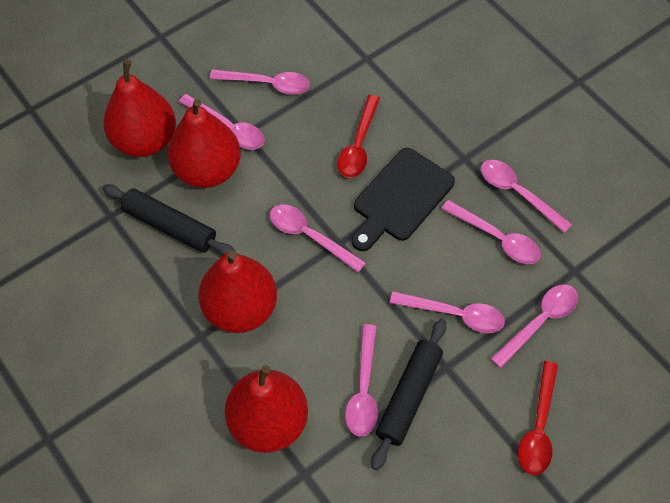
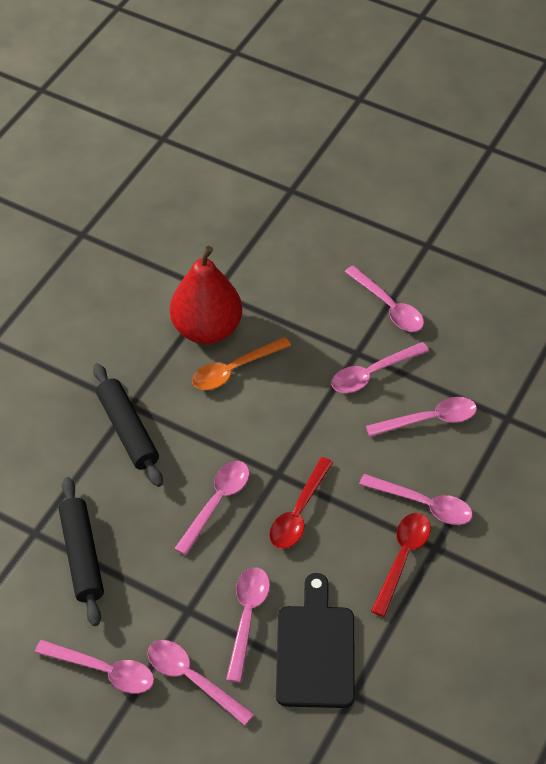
orange spoon: none = 0 -> [192,337,291,390] = 1
red pear: [103,60,176,157] [168,99,241,188] [198,251,277,333] [225,365,308,453] = 4 -> [170,246,242,344] = 1

